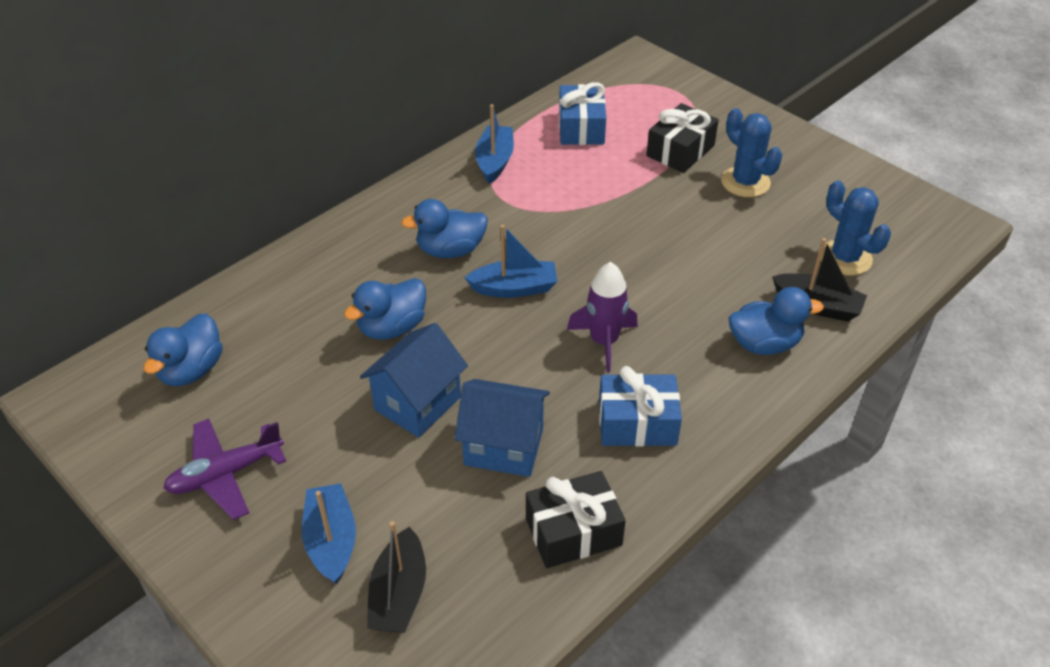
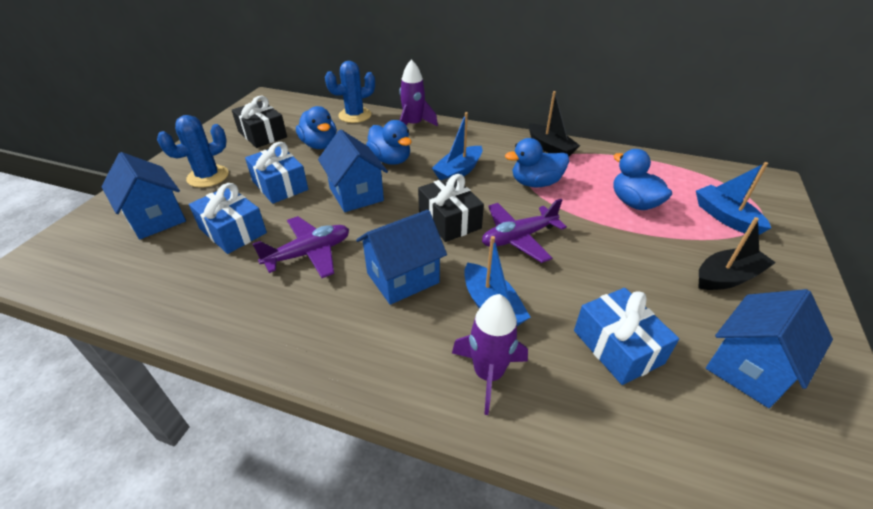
blue gift: [559,82,606,145] [599,366,682,446] = 2 -> [189,183,267,254] [245,142,308,204] [574,288,679,385] = 3
blue house: [360,323,468,438] [455,379,550,477] = 2 -> [102,152,186,239] [318,130,388,212] [356,210,447,305] [706,289,833,408] = 4
purple plane: [163,419,286,520] = 1 -> [252,216,349,278] [482,199,567,263] = 2
purple rocket: [567,262,638,372] = 1 -> [399,59,438,127] [452,294,528,415] = 2

